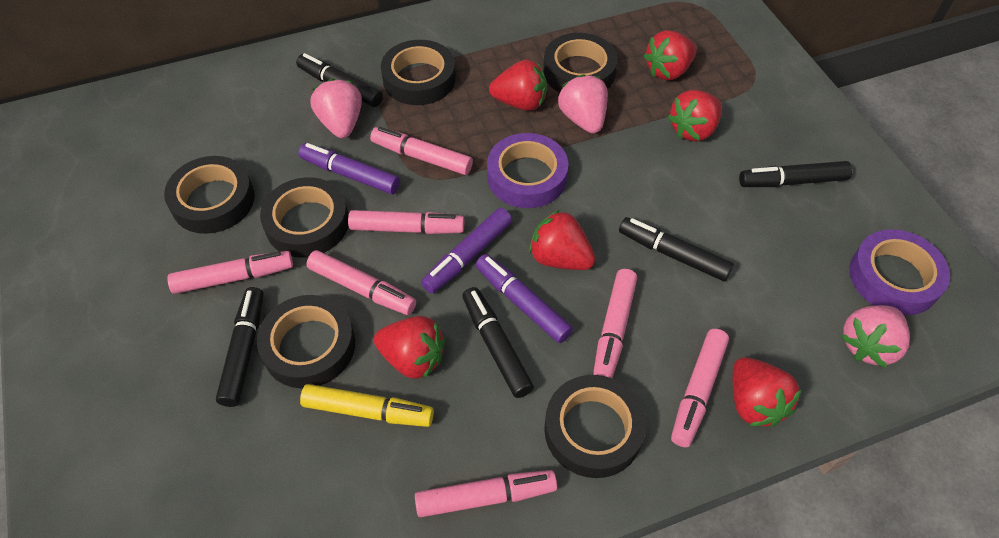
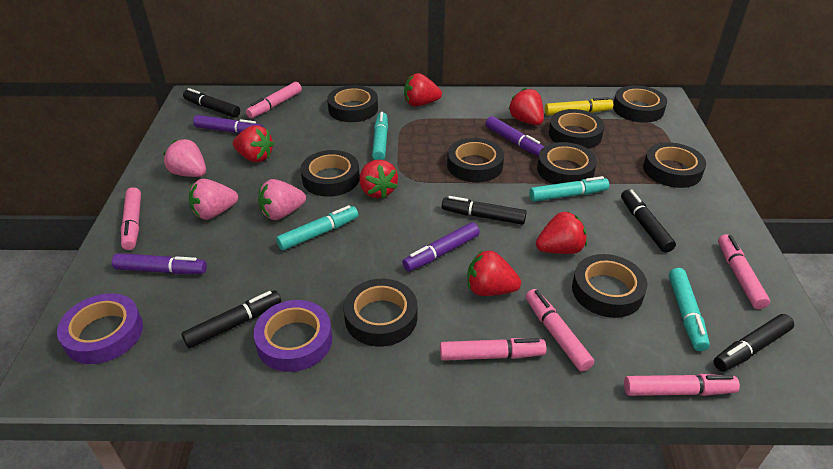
black tape: [164,156,255,234] [257,295,355,389] [260,177,349,257] [381,40,456,105] [543,33,618,93] [544,375,646,478] = 6 -> [301,150,360,197] [327,85,378,122] [344,279,417,347] [447,138,504,182] [537,142,597,184] [549,109,604,149] [572,254,647,318] [613,85,667,123] [643,142,706,188] = 9
pink marker: [167,251,293,294] [306,250,416,315] [348,210,464,234] [370,127,473,175] [415,470,557,517] [593,269,637,378] [671,329,729,448] = 7 -> [121,187,141,250] [246,82,302,118] [440,338,546,361] [526,289,594,372] [624,374,740,396] [718,234,770,309] = 6
purple marker: [298,143,400,194] [421,208,512,294] [476,254,573,343] = 3 -> [112,253,207,274] [193,115,263,133] [402,222,480,271] [486,116,544,157] = 4
turquoise marker: none = 0 -> [276,205,358,250] [372,112,388,160] [529,176,609,202] [669,268,710,351] = 4

